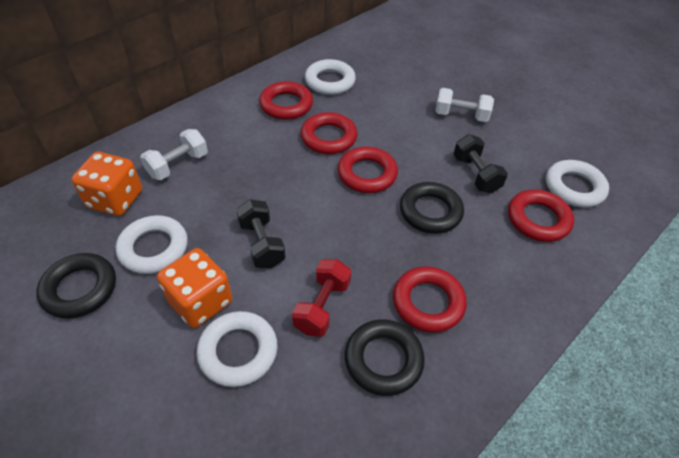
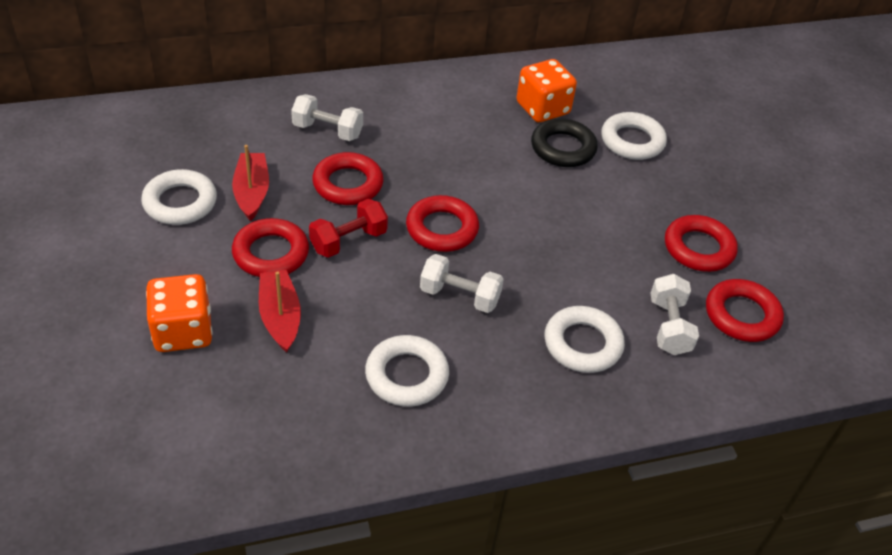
black dumbbell: [236,199,286,268] [453,134,508,193] = 2 -> none = 0
black ring: [37,253,116,319] [345,319,425,396] [400,182,464,234] = 3 -> [531,119,598,167] = 1
red boat: none = 0 -> [232,145,269,221] [259,270,301,353] = 2
white dumbbell: [140,129,208,180] [435,88,494,122] = 2 -> [291,94,363,141] [420,254,504,313] [650,274,699,355] = 3

